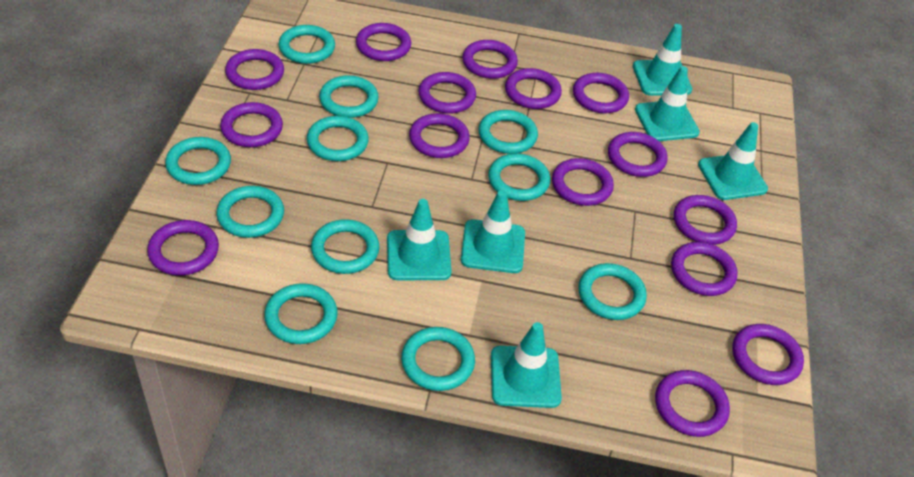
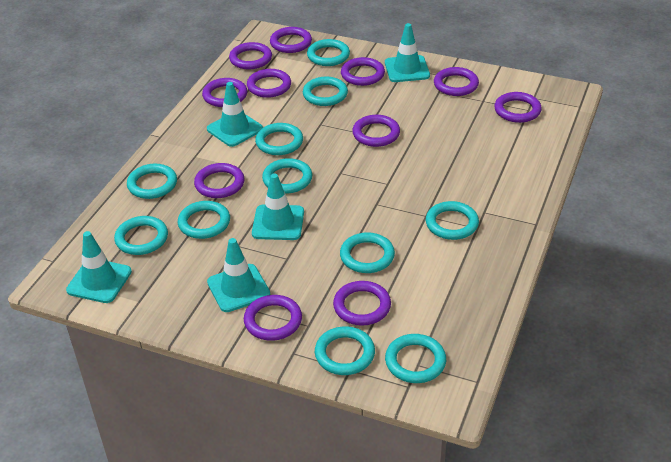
purple ring: [147,220,219,276] [220,102,283,147] [225,49,284,90] [356,23,411,61] [409,113,470,158] [418,72,476,114] [462,40,518,79] [505,68,562,109] [552,158,614,206] [573,73,629,113] [608,132,668,177] [655,370,730,437] [671,242,738,296] [674,195,737,245] [732,324,804,385] = 15 -> [194,163,244,198] [202,78,247,107] [229,42,272,69] [244,295,302,341] [247,69,291,98] [270,27,312,53] [333,281,391,326] [341,57,385,86] [352,115,400,147] [434,67,479,96] [494,92,542,123] = 11
turquoise traffic cone: [387,199,452,280] [461,190,525,273] [491,322,562,408] [633,24,692,96] [635,66,700,141] [698,122,768,200] = 6 -> [66,231,132,303] [207,82,263,147] [207,238,270,312] [252,173,304,240] [385,23,430,82] = 5

